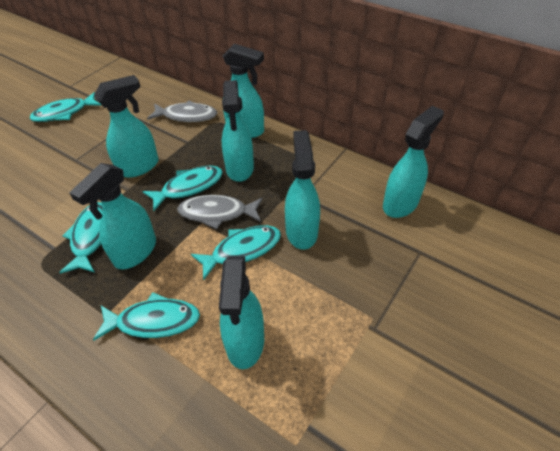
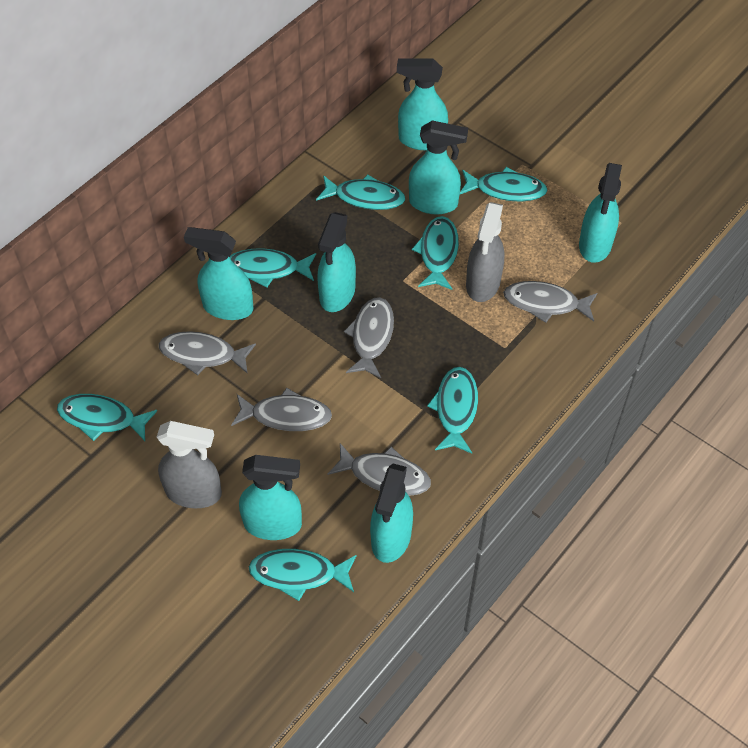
grey fish: [147,100,217,122] [177,195,263,229] = 2 -> [159,331,256,375] [231,388,332,431] [328,443,431,496] [344,297,394,378] [503,281,597,323] = 5
grey spray bottle: none = 0 -> [157,421,222,508] [466,202,504,302] = 2
turquoise fish: [30,92,102,122] [59,202,103,274] [93,292,200,341] [142,165,223,211] [191,225,281,280] = 5 -> [57,394,157,441] [230,248,316,288] [249,549,357,601] [316,174,405,210] [412,216,459,290] [427,367,478,453] [460,167,548,202] = 7

